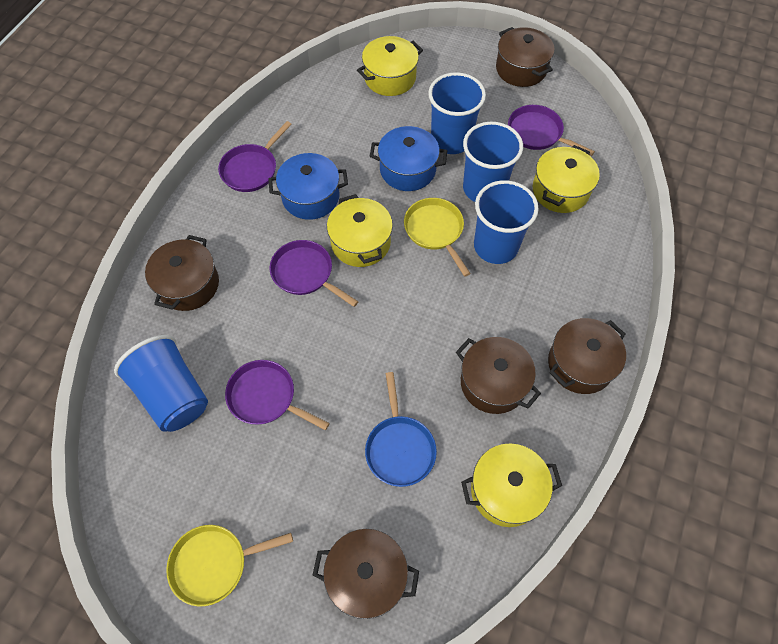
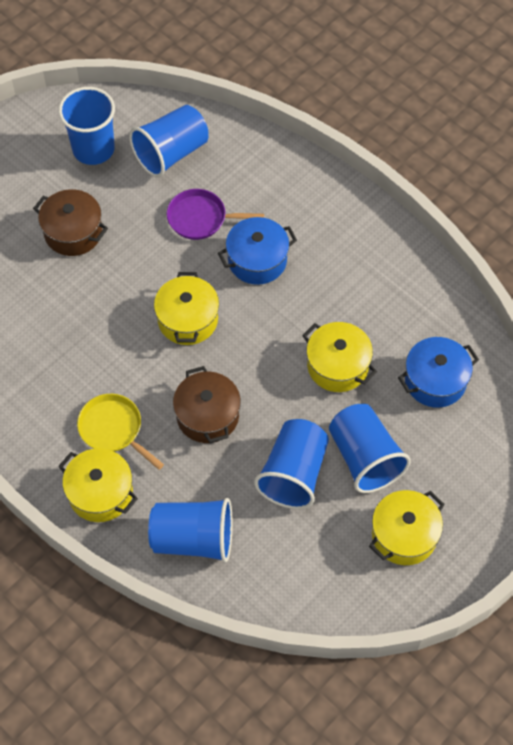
blue cup: [114,335,208,432] [428,72,486,154] [463,122,523,202] [474,180,539,264] = 4 -> [58,87,115,165] [129,105,208,177] [148,498,233,562] [254,419,329,509] [329,404,411,493] = 5
blue pan: [365,372,437,487] = 1 -> none = 0
brown pot: [145,235,219,311] [313,529,419,619] [456,337,541,414] [496,27,554,87] [548,318,626,394] = 5 -> [33,189,108,256] [173,366,241,443] = 2
purple pan: [218,121,292,192] [225,360,330,430] [270,240,359,307] [508,105,595,156] = 4 -> [167,189,264,240] = 1
yellow pan: [166,525,293,607] [404,198,471,277] = 2 -> [77,394,164,470] = 1

